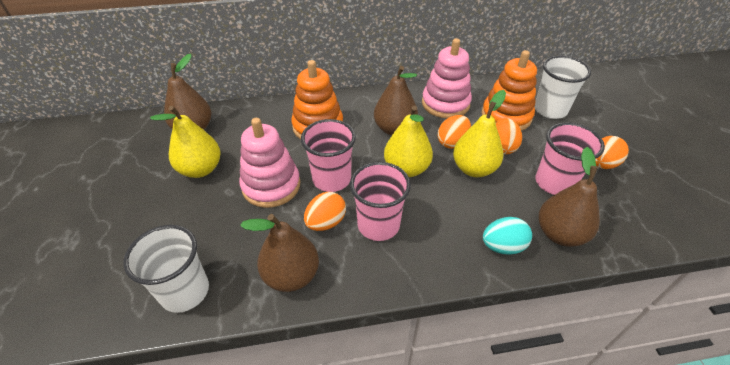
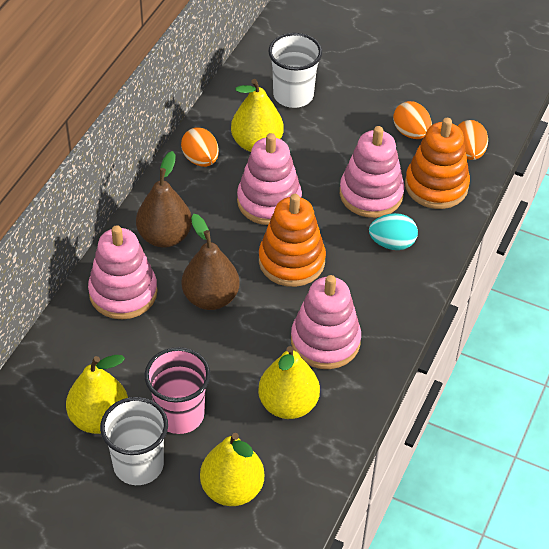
brown pear: [164,54,211,130] [240,214,319,292] [374,66,418,135] [539,147,600,247] = 4 -> [136,151,192,248] [182,214,240,310] = 2
orange egg: [304,192,346,231] [437,115,471,149] [496,118,522,154] [595,136,629,169] = 4 -> [181,127,219,167] [393,101,432,139] [458,120,488,160] = 3
pink cup: [301,119,356,192] [350,162,411,241] [536,122,605,195] = 3 -> [144,347,210,434] = 1
pink stacking toy: [239,118,300,208] [422,38,472,119] = 2 -> [88,225,158,319] [237,133,302,225] [291,275,361,369] [340,126,404,218] = 4
yellow pear: [150,106,220,178] [384,106,433,177] [453,90,506,177] = 3 -> [66,355,128,434] [200,433,264,506] [231,79,283,152] [258,346,320,419] = 4

